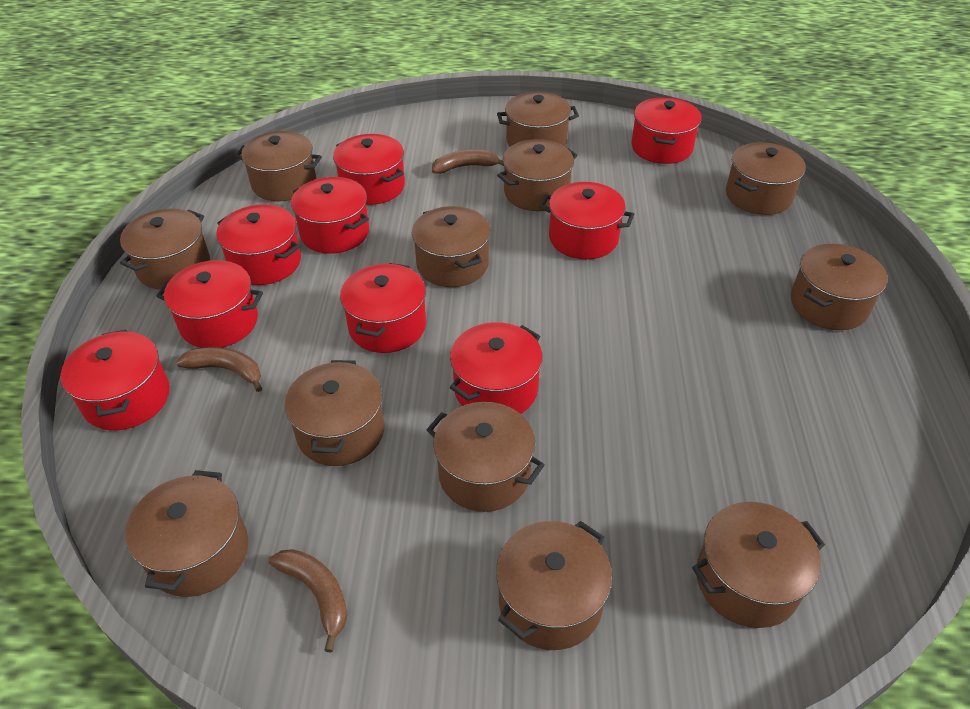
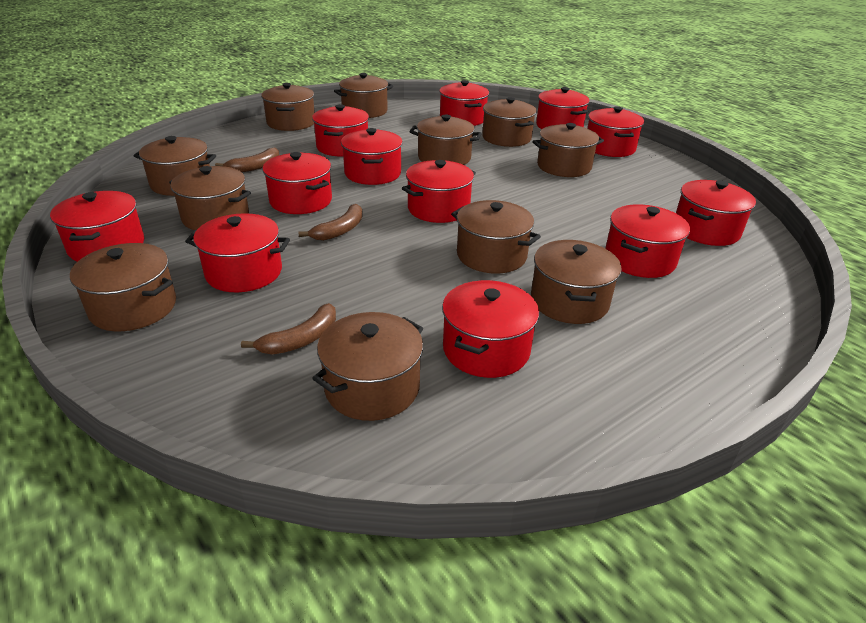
brown pot: [120,209,210,289] [125,470,248,597] [235,131,322,202] [285,360,384,466] [412,206,491,287] [427,402,545,512] [496,521,612,650] [497,92,579,147] [497,139,578,211] [692,502,825,628] [726,142,806,215] [791,244,887,330] = 12 -> [70,243,176,331] [134,136,216,196] [169,166,251,230] [261,83,315,131] [312,312,423,421] [334,73,393,118] [410,115,481,165] [451,200,541,274] [482,97,537,147] [531,240,622,324] [532,123,604,177] = 11
red pot: [61,330,170,430] [156,260,263,348] [216,204,301,285] [291,177,369,254] [333,134,405,205] [340,263,426,353] [450,322,543,414] [539,182,634,259] [632,97,702,164] = 9 -> [50,191,144,262] [185,213,290,292] [262,152,332,214] [312,104,369,157] [341,128,403,185] [402,160,476,223] [439,80,489,126] [442,280,539,378] [536,87,589,129] [587,106,644,157] [605,204,690,278] [676,180,756,246] = 12

